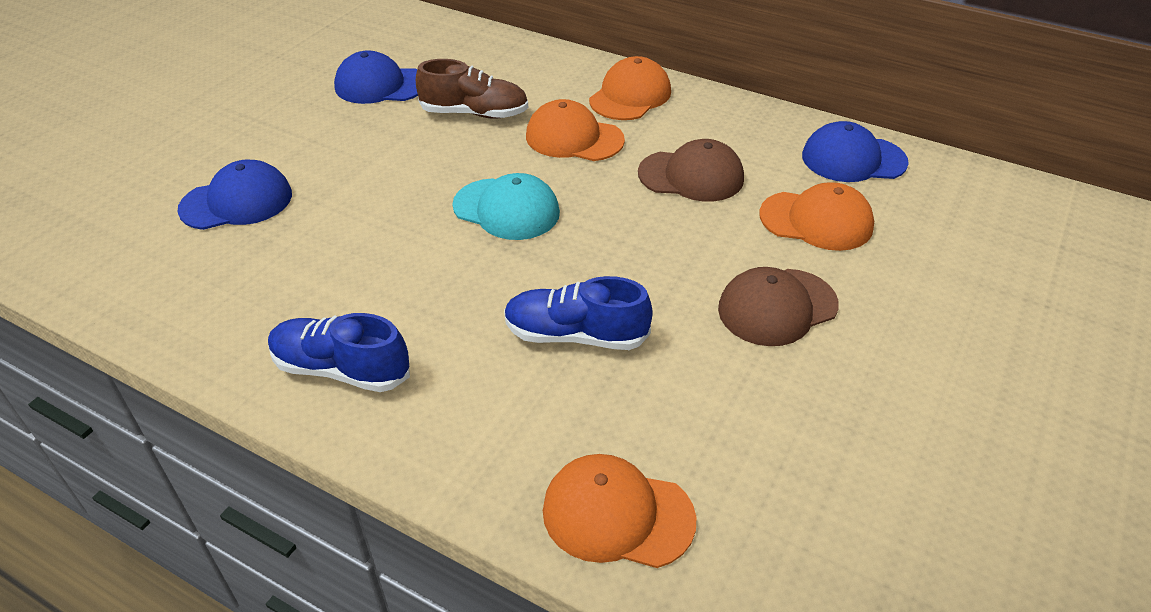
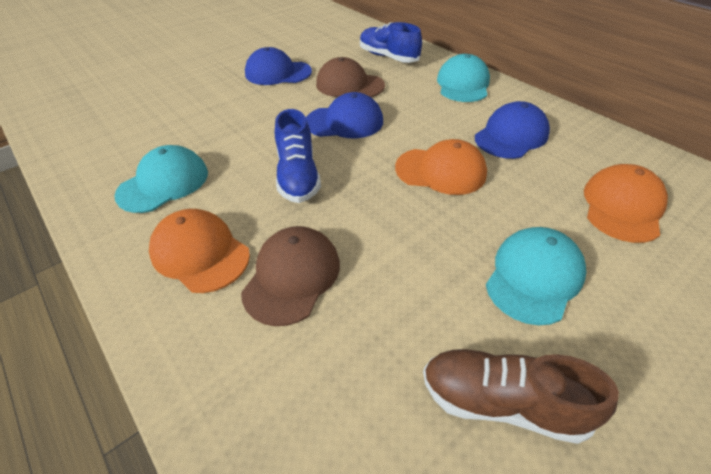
orange cap: [526,99,625,161] [543,454,696,568] [589,56,671,120] [759,182,874,251] = 4 -> [149,209,250,293] [395,139,487,195] [584,164,668,243] = 3
turquoise cap: [452,173,560,240] = 1 -> [114,145,208,213] [437,54,490,102] [486,227,586,325] = 3

